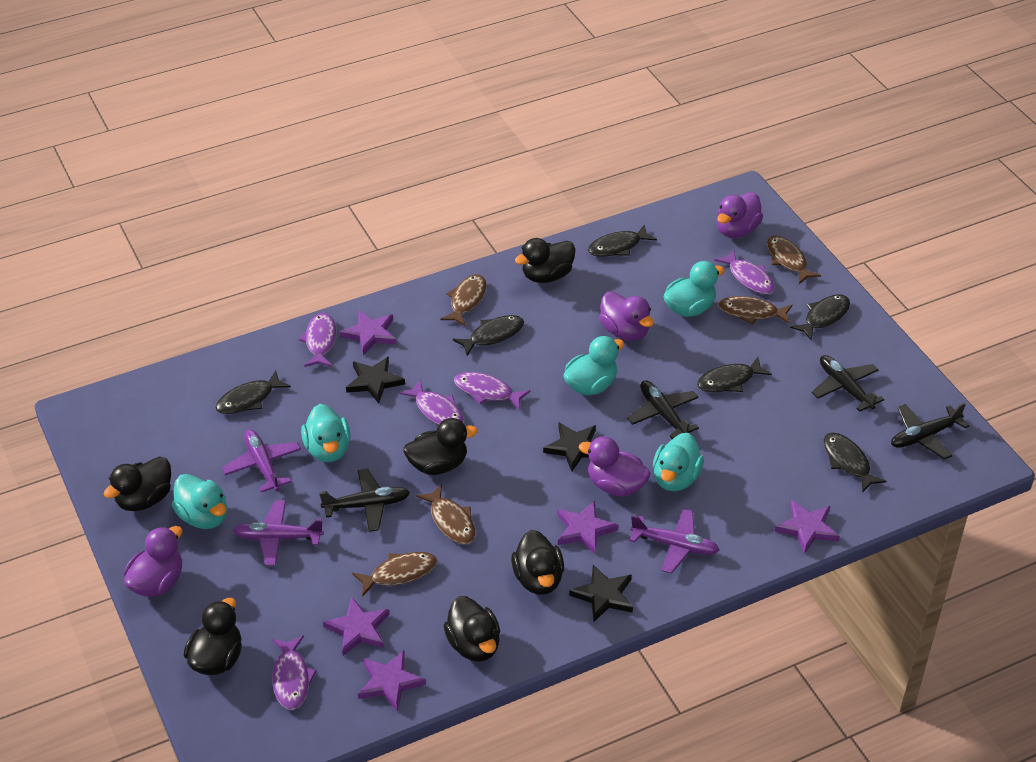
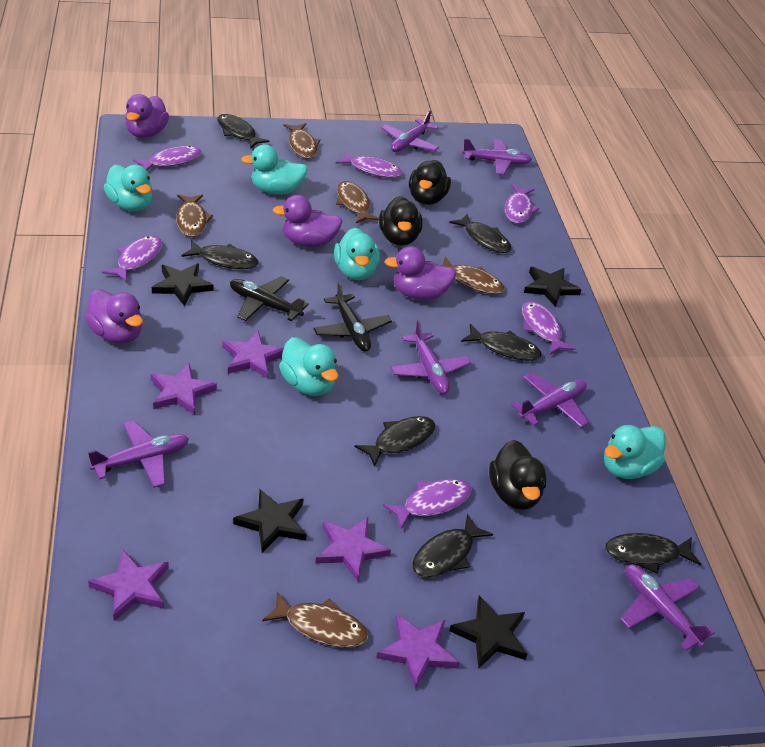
black duck: [104,456,171,511] [184,598,242,675] [403,418,478,475] [443,596,500,662] [511,530,564,595] [515,238,575,283] = 6 -> [379,196,422,246] [409,160,451,205] [489,440,546,510] = 3
black fish: [215,370,291,414] [453,315,524,356] [588,225,657,257] [697,357,772,392] [790,295,850,341] [823,433,887,493] = 6 -> [181,240,259,269] [217,114,270,149] [355,416,435,467] [412,514,493,578] [449,214,511,253] [461,324,542,361] [605,533,701,573] = 7
black plane: [319,468,410,532] [627,380,699,439] [812,355,884,412] [891,403,969,460] = 4 -> [230,276,309,321] [313,281,392,352] = 2
black star: [346,357,405,403] [543,422,596,471] [569,565,633,622] = 3 -> [152,263,214,306] [233,489,307,553] [449,595,527,669] [524,267,582,307] = 4
purple fish: [272,635,317,710] [298,313,337,367] [399,379,464,425] [454,372,530,410] [714,250,775,294] = 5 -> [102,235,162,282] [133,146,201,171] [336,151,402,178] [383,479,472,529] [505,184,539,223] [522,301,576,355] = 6
purple plane: [222,429,301,492] [233,500,324,566] [630,509,719,574] = 3 -> [88,420,189,488] [381,110,439,152] [390,319,471,394] [462,138,532,175] [511,373,589,427] [620,565,715,651] = 6

